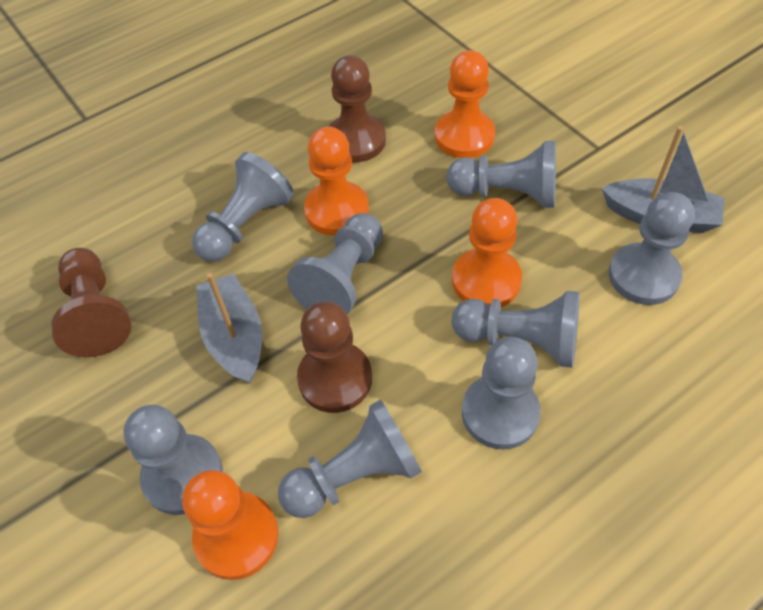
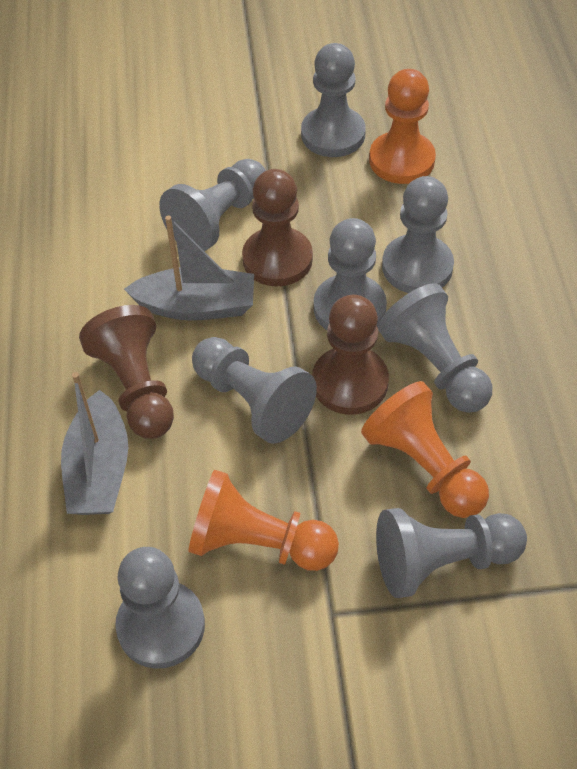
orange pawn: [182,470,278,580] [304,127,369,236] [435,50,495,158] [452,198,522,307] = 4 -> [188,470,339,571] [361,381,489,518] [369,69,436,184] = 3

